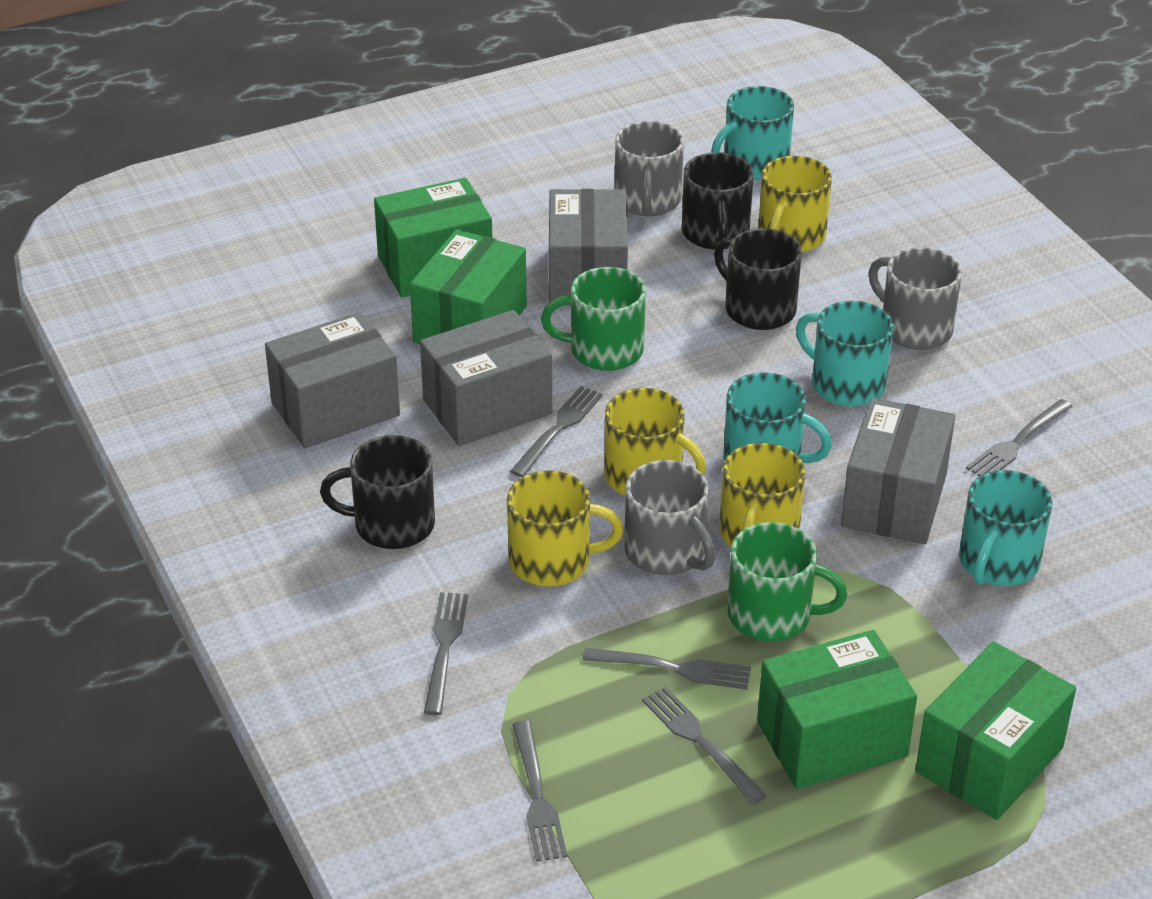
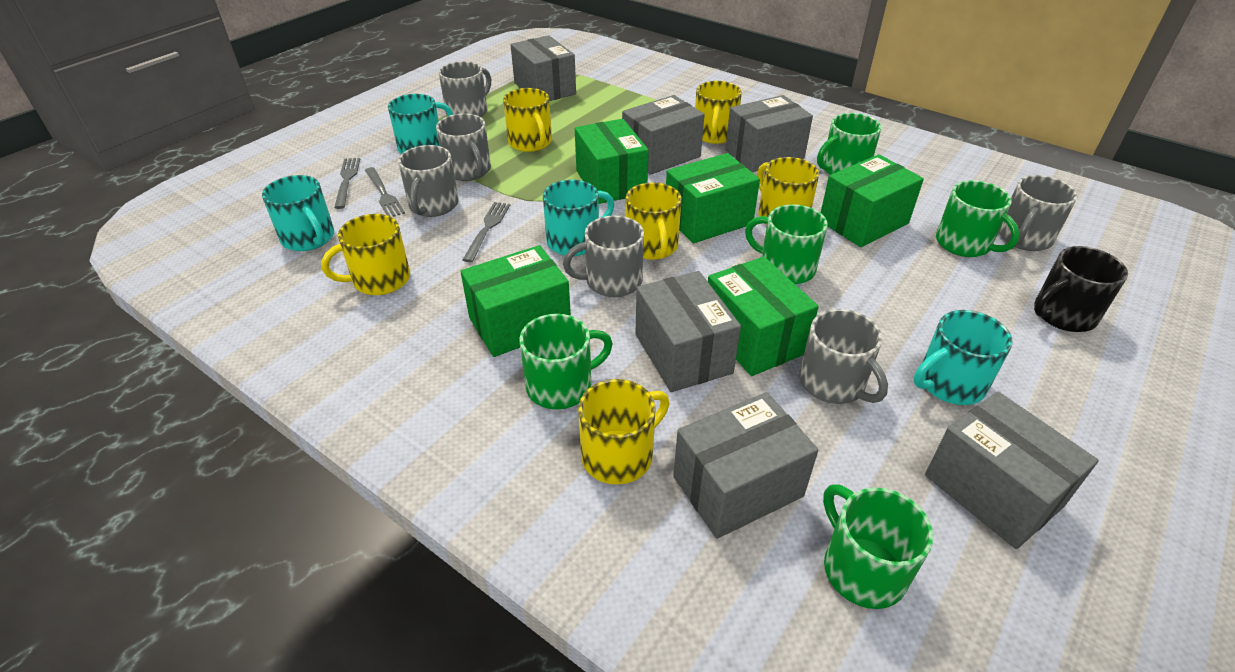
black mug: [320,435,435,549] [682,152,753,250] [714,228,802,330] = 3 -> [1034,246,1128,332] = 1
green box: [374,178,492,297] [410,229,527,344] [757,630,917,789] [915,641,1076,820] = 4 -> [460,245,571,357] [575,119,649,204] [666,153,760,243] [708,257,819,376] [820,154,924,247] = 5
green mug: [541,267,646,371] [727,522,848,641] = 2 -> [520,314,613,410] [745,204,827,285] [817,113,881,175] [823,484,933,609] [936,180,1019,257] = 5
grey box: [265,312,400,448] [420,310,552,446] [549,189,628,305] [841,398,955,544] = 4 -> [511,35,576,101] [622,95,705,175] [635,271,741,392] [673,392,818,539] [725,95,813,172] [925,392,1099,549] = 6
grey fork: [424,592,468,715] [510,386,603,477] [512,720,567,862] [582,648,751,690] [642,686,767,805] [966,399,1073,477] = 6 -> [334,158,360,209] [365,167,405,217] [463,202,510,262] = 3
grey mug: [615,121,684,216] [625,460,716,575] [869,247,962,350] = 3 -> [398,145,459,217] [436,113,491,181] [439,61,491,117] [563,215,644,297] [799,309,888,404] [999,175,1078,251] = 6
yellow mug: [507,470,624,586] [604,388,706,495] [720,443,805,548] [758,156,832,252] = 4 -> [321,214,410,295] [503,88,552,152] [578,379,669,485] [625,182,682,260] [695,81,742,144] [757,157,819,225] = 6

